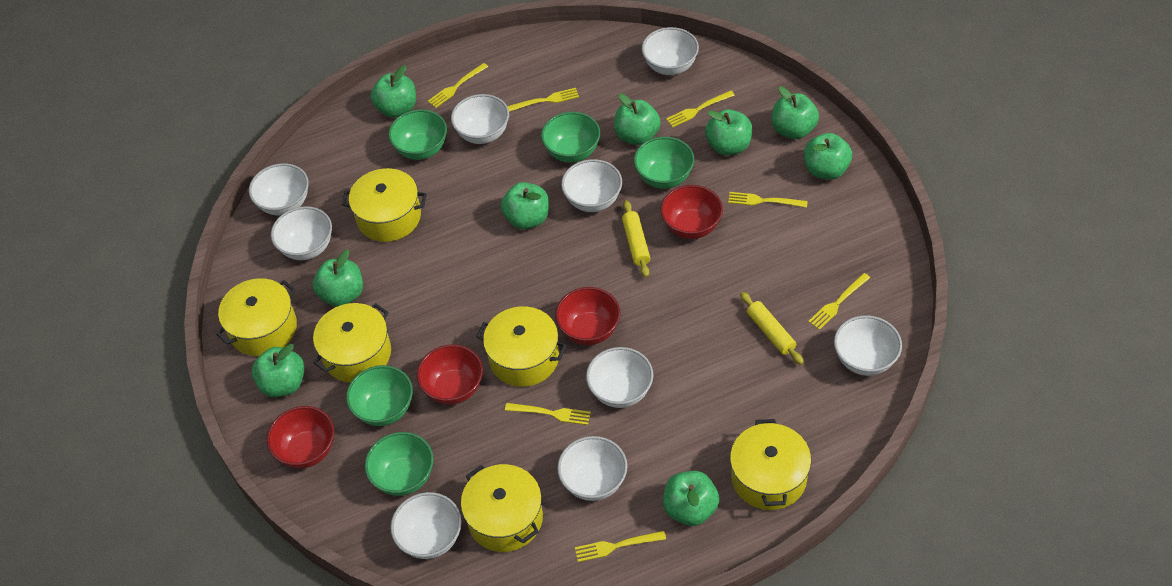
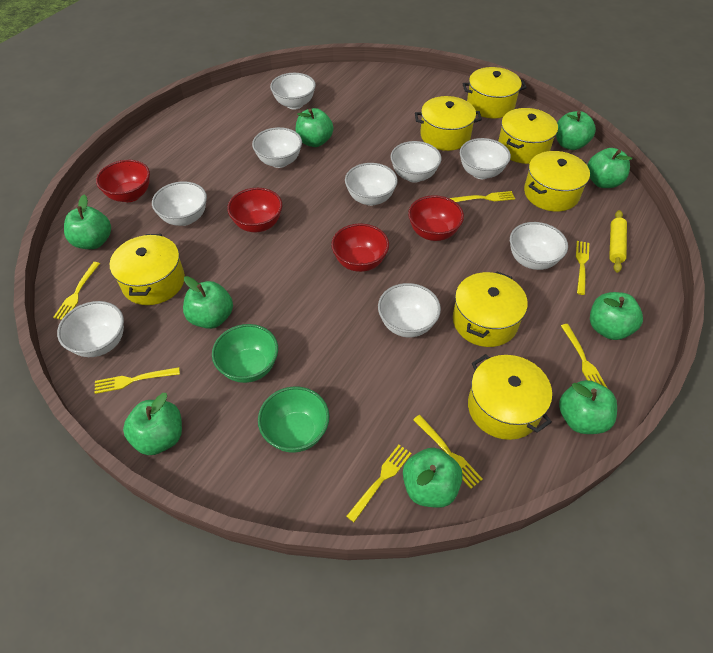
green bowl: [346,365,413,426] [364,432,434,496] [388,109,447,160] [541,112,600,163] [634,137,694,189] = 5 -> [212,324,278,383] [258,386,329,453] = 2
yellow pot: [216,278,297,356] [313,303,391,383] [342,168,427,242] [461,464,543,552] [476,306,567,387] [730,419,811,510] = 6 -> [110,234,185,305] [415,96,482,151] [453,271,528,347] [463,67,527,118] [468,354,552,440] [498,108,558,164] [524,151,590,212] = 7
yellow rolling pin: [622,200,650,278] [740,292,804,365] = 2 -> [609,210,627,273] = 1

